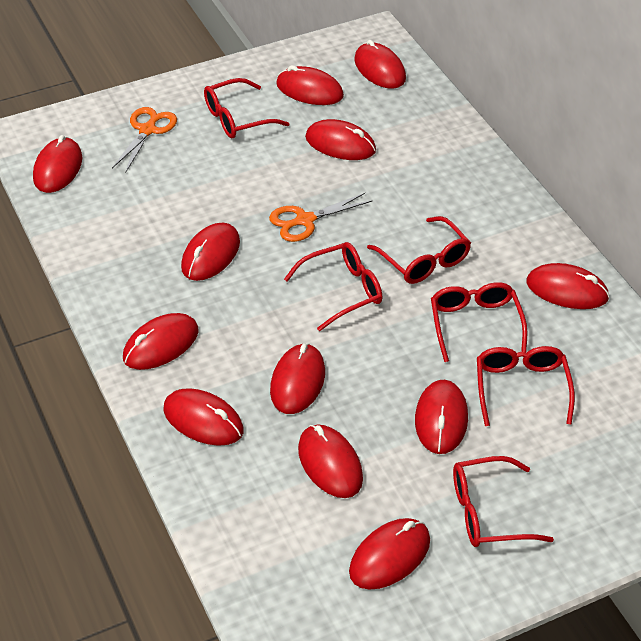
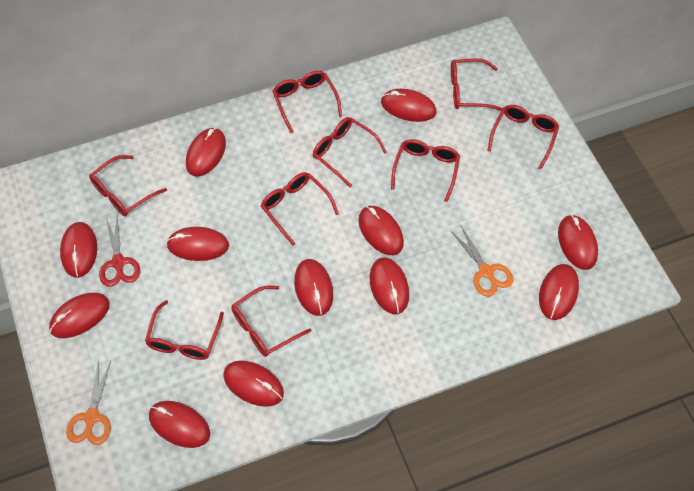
red glasses: [204,78,290,138] [284,242,383,331] [367,216,471,284] [431,282,527,362] [453,456,554,547] [477,346,575,426] = 6 -> [89,155,167,216] [145,300,224,360] [231,286,312,357] [261,172,339,245] [273,71,342,133] [313,117,387,188] [391,139,460,202] [451,58,503,111] [487,105,559,169] = 9
red scissors: none = 0 -> [99,215,140,287] = 1

